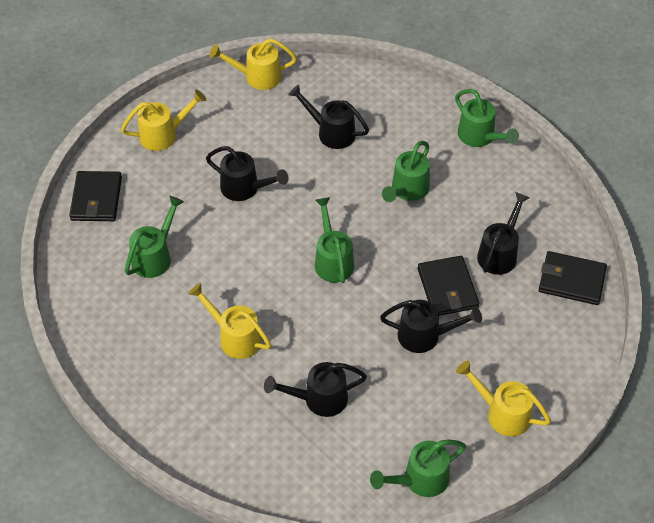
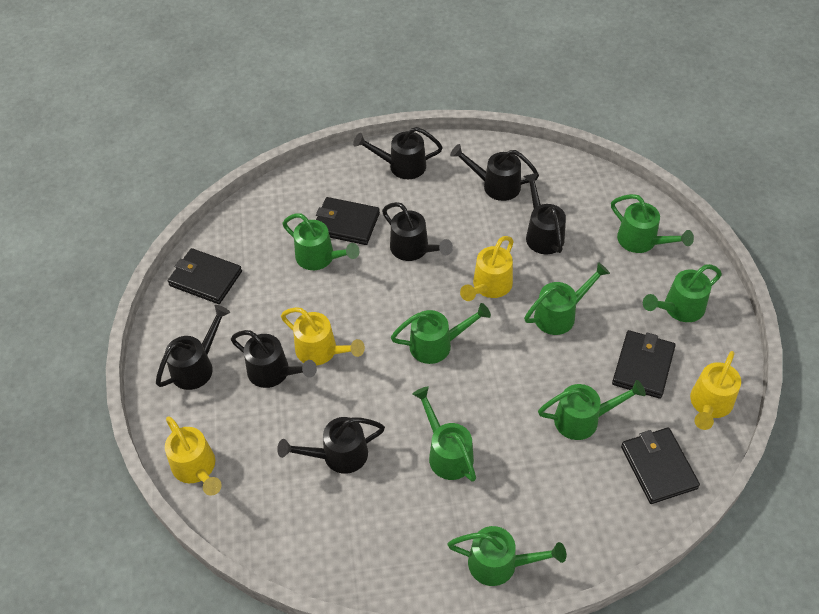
black wallet: [69,171,122,221] [418,256,479,316] [539,251,607,305] = 3 -> [168,248,242,304] [316,197,380,245] [612,330,676,399] [621,427,700,504] = 4
black watering can: [206,146,289,201] [264,362,367,417] [288,85,369,149] [380,300,482,353] [477,192,530,275] = 5 -> [156,305,230,390] [231,330,317,388] [277,417,385,474] [353,127,443,179] [382,202,453,261] [450,144,539,201] [523,173,566,254] = 7
green watering can: [125,196,184,278] [315,197,354,283] [370,439,466,497] [382,141,430,202] [455,89,519,147] = 5 -> [282,213,359,270] [391,303,491,364] [412,387,476,482] [447,526,566,586] [524,262,610,335] [538,380,646,440] [611,194,694,253] [643,264,722,322] = 8

